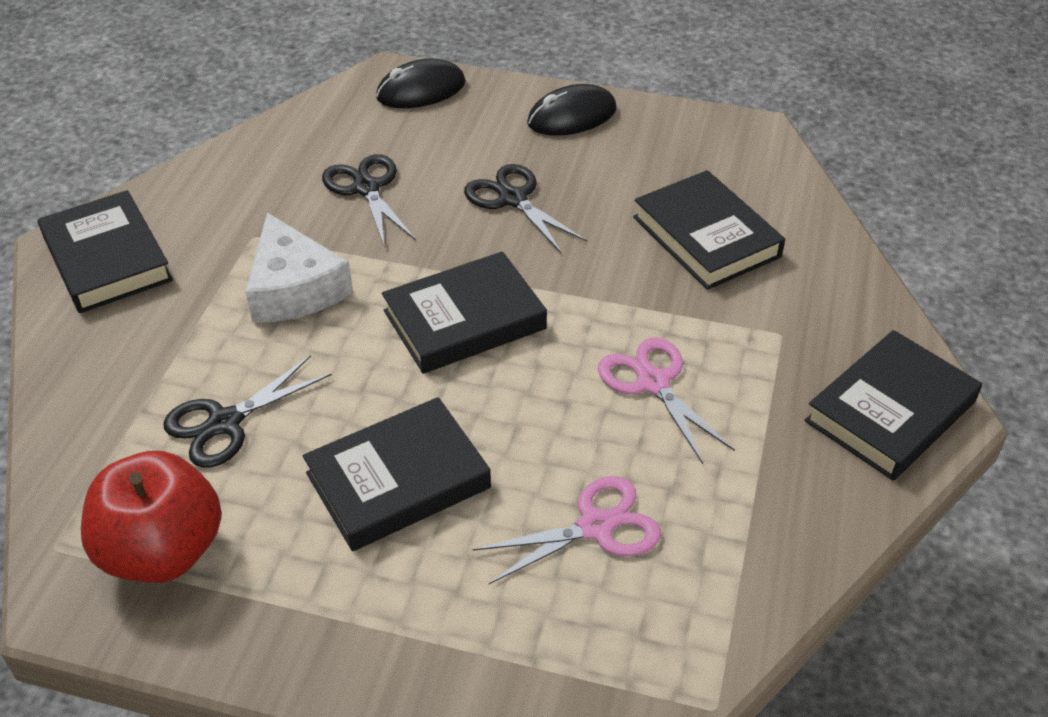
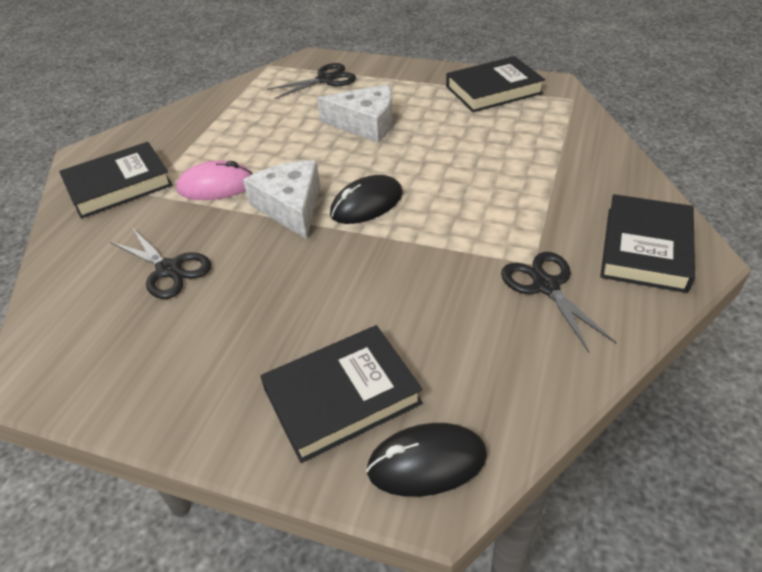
black book: [38,190,173,313] [303,397,491,551] [382,251,547,374] [633,170,785,290] [805,330,982,481] = 5 -> [59,142,173,218] [260,325,422,463] [446,56,545,112] [600,194,695,293] = 4
pink mouse: none = 0 -> [176,161,252,200] = 1
pink scissors: [473,476,661,584] [598,337,735,464] = 2 -> none = 0
red apple: [81,451,222,583] = 1 -> none = 0
white cheese: [246,213,353,323] = 1 -> [243,160,320,239] [317,84,393,142] = 2

